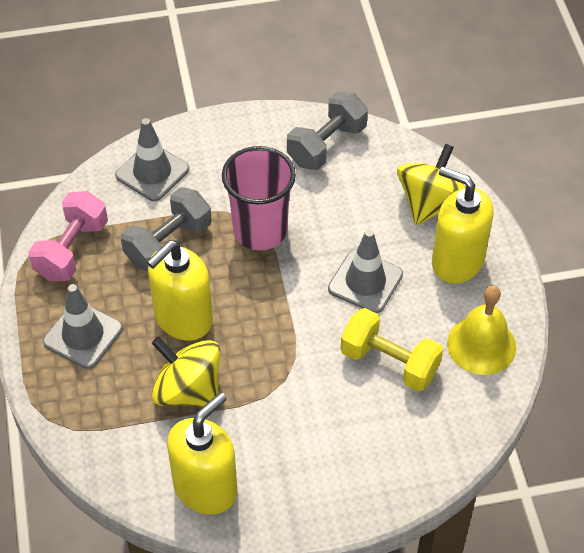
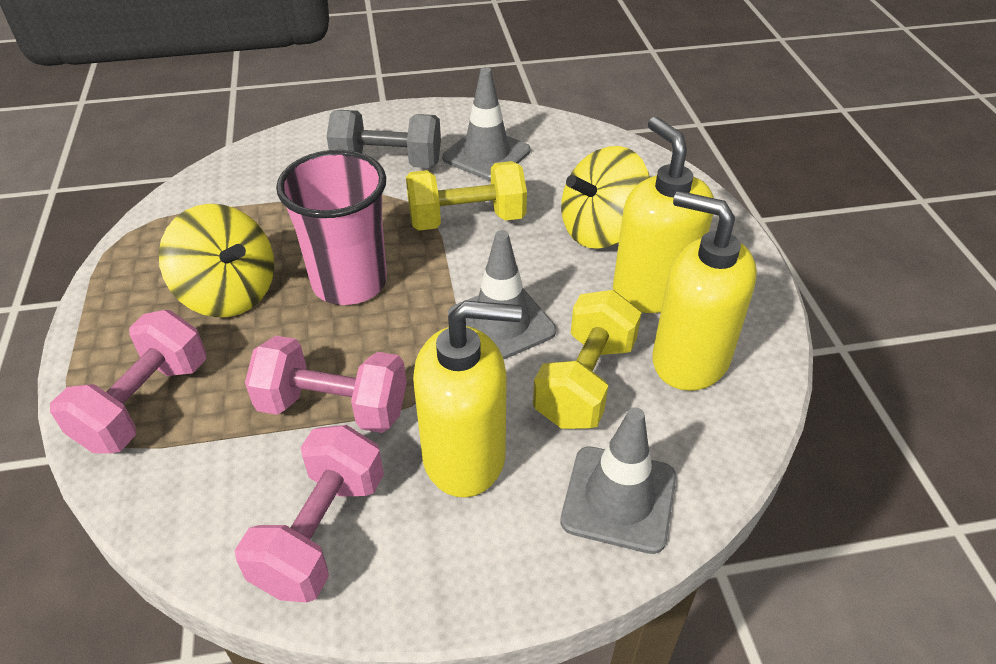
grey dumbbell: [121,187,211,271] [287,91,368,170] = 2 -> [327,110,441,168] = 1
pink dumbbell: [28,191,108,281] = 1 -> [50,310,206,453] [235,425,384,603] [245,336,407,433] = 3
yellow bell: [447,285,516,375] = 1 -> none = 0
yellow dumbbell: [341,308,443,391] = 1 -> [406,161,527,231] [533,290,641,429] = 2

